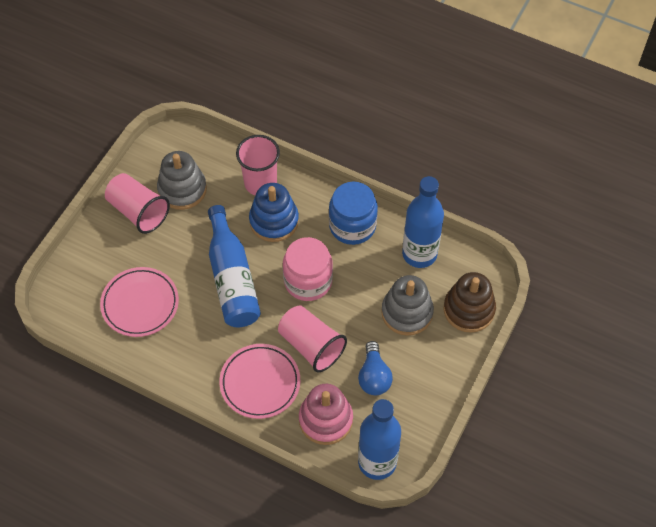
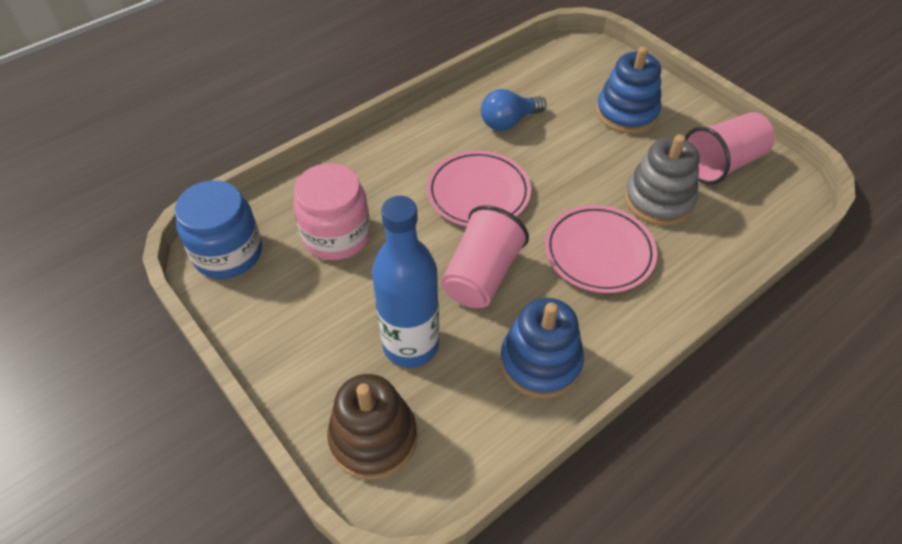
blue bottle: [208,205,261,327] [358,399,401,480] [402,176,444,268] = 3 -> [372,196,439,368] = 1
blue stacking toy: [249,183,299,242] = 1 -> [500,298,584,398] [596,47,661,134] = 2
grey stacking toy: [157,151,207,210] [381,275,434,336] = 2 -> [625,134,700,226] = 1
pink cup: [105,173,170,234] [236,135,280,195] [278,305,347,372] = 3 -> [441,206,529,308] [685,112,775,185] = 2
pink stacking toy: [299,384,353,445] = 1 -> none = 0

